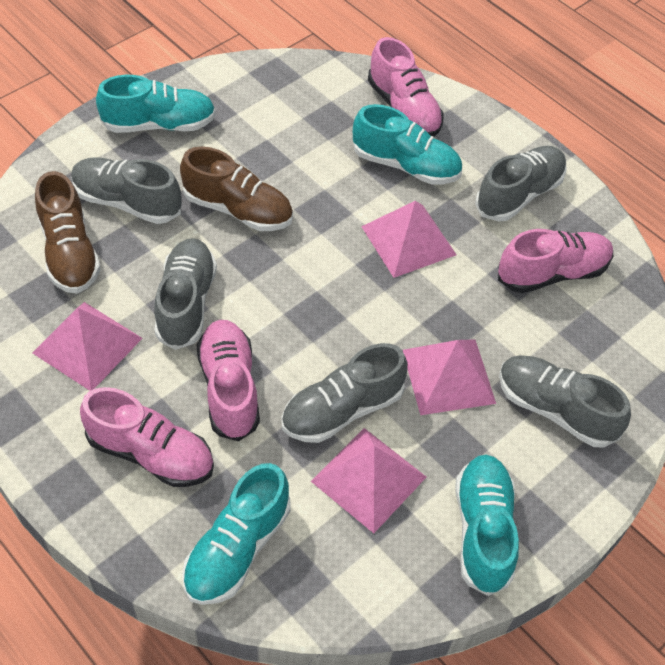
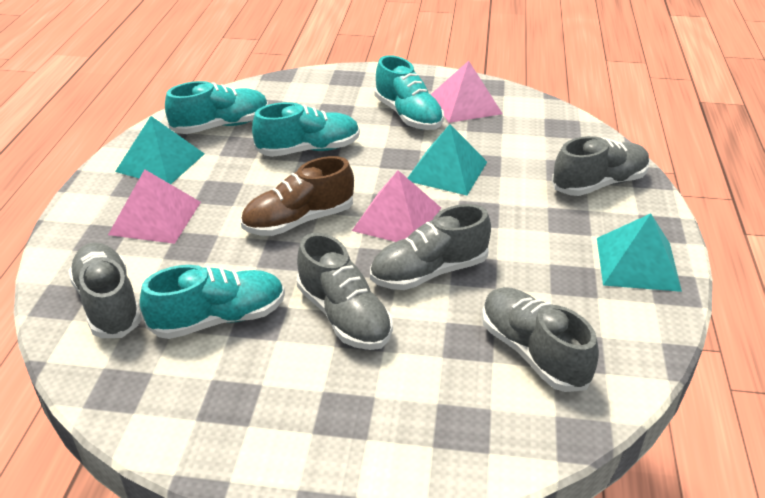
brown shoe: [35,171,101,294] [180,146,293,231] = 2 -> [241,156,354,236] = 1
pink pyramid: [33,302,143,391] [311,428,426,533] [361,201,457,278] [403,339,496,415] = 4 -> [108,169,201,244] [352,170,441,242] [430,61,503,123] = 3
pink shoe: [80,387,214,487] [197,320,260,441] [368,37,443,137] [498,229,613,293] = 4 -> none = 0
turquoise pyramid: none = 0 -> [115,116,205,184] [408,124,487,195] [597,214,682,292] = 3

